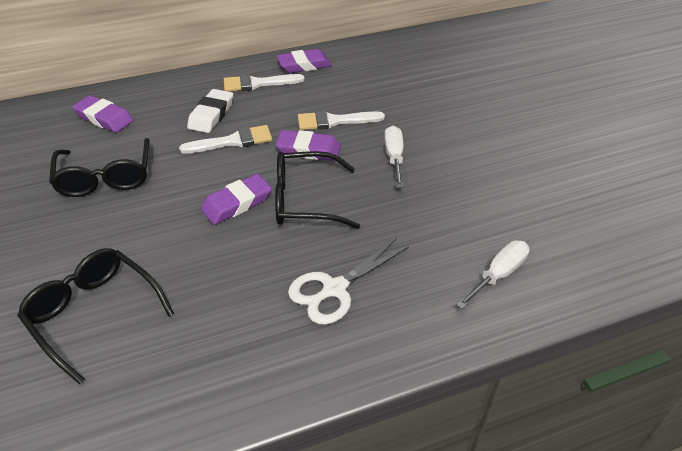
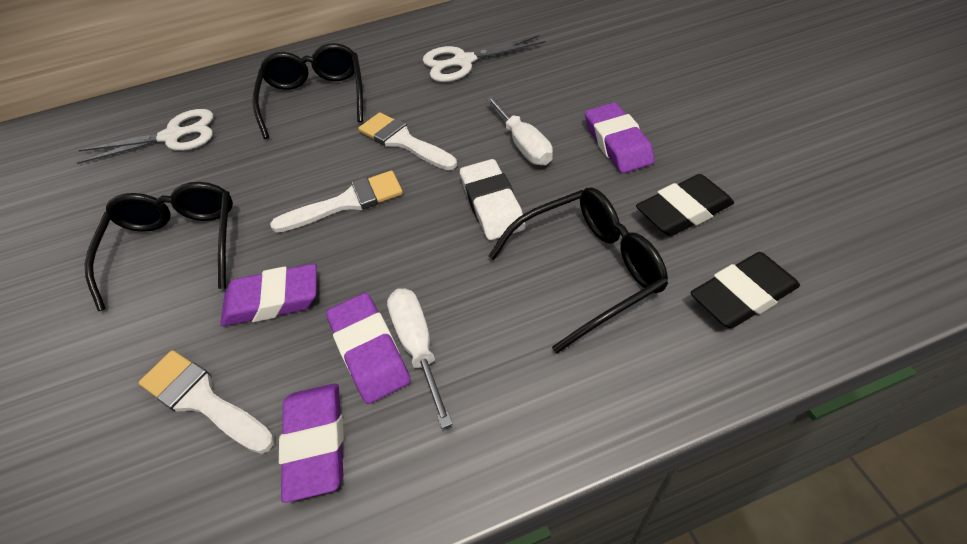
black eraser: none = 0 -> [636,174,734,236] [690,252,800,328] = 2
white scissors: [288,238,409,325] = 1 -> [77,109,213,164] [423,35,546,82] = 2

